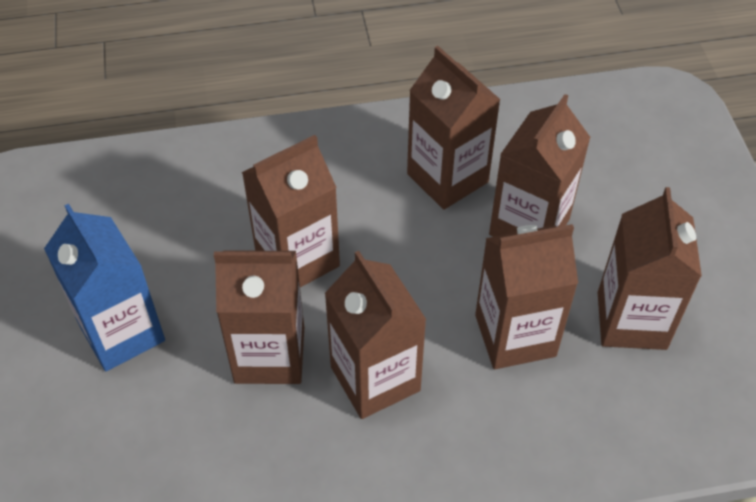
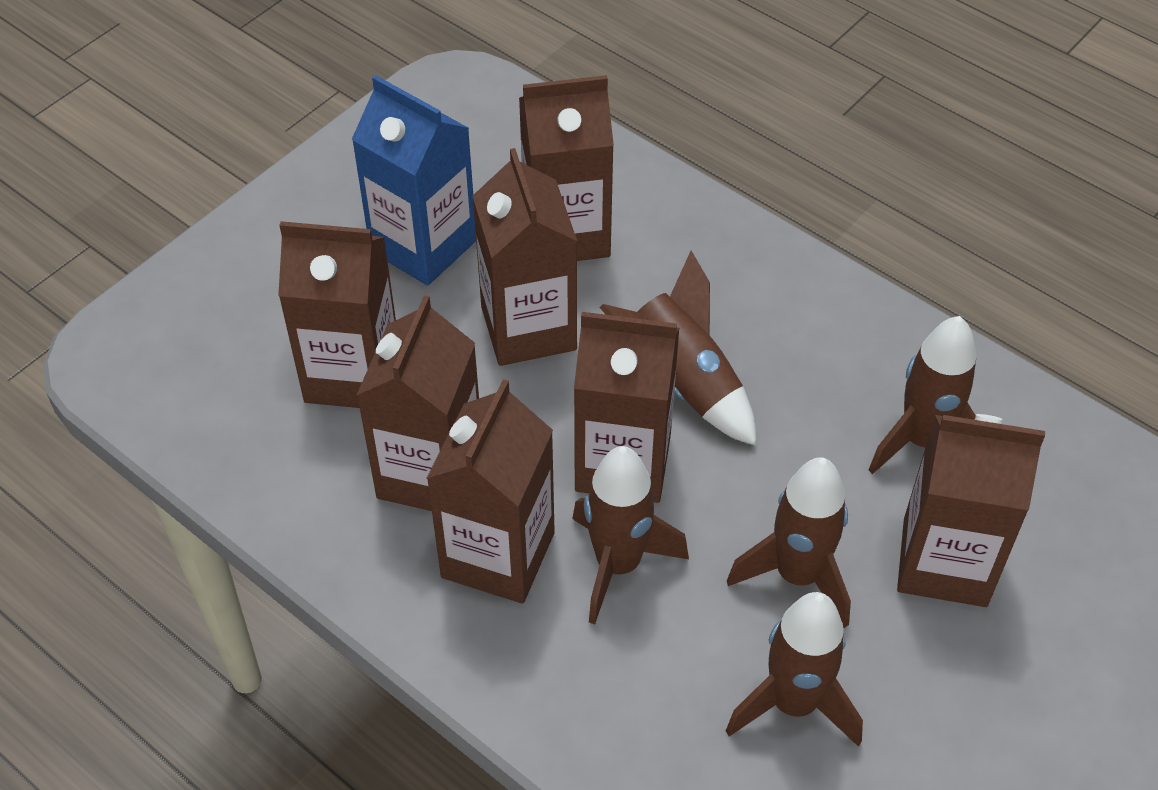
brown rocket: none = 0 -> [572,446,689,624] [599,251,756,446] [726,592,863,747] [727,457,851,628] [869,316,976,474] = 5

